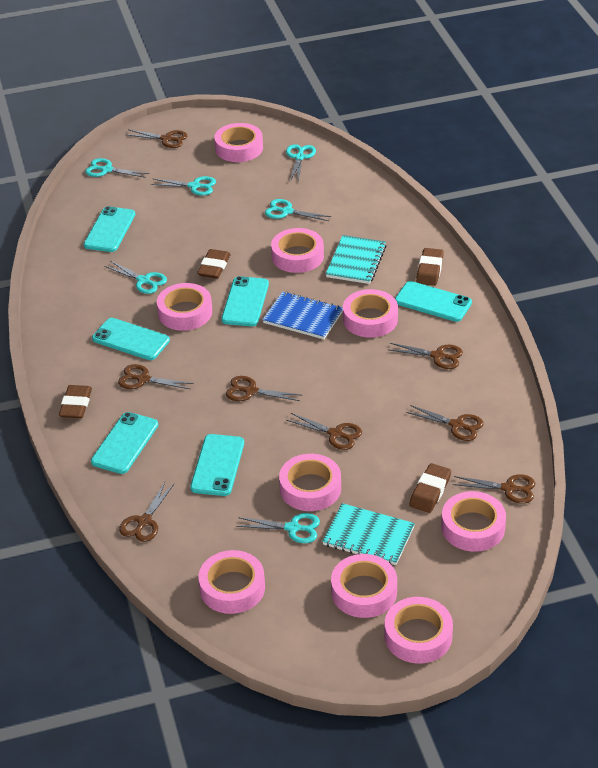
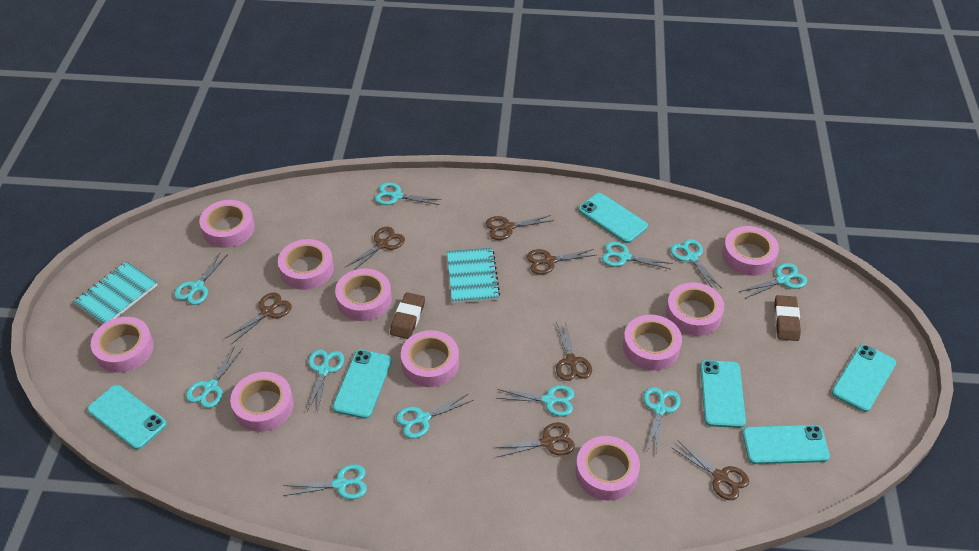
blue notebook: [262,292,343,339] = 1 -> none = 0
brown eraser: [59,385,92,418] [197,249,230,279] [409,463,451,513] [416,248,444,286] = 4 -> [390,292,425,339] [774,295,801,341] = 2
brown scissors: [118,364,194,389] [119,482,174,542] [125,129,187,148] [226,376,301,401] [286,413,362,450] [389,343,463,369] [406,405,484,441] [453,474,535,504] = 8 -> [225,293,292,344] [346,227,405,270] [486,215,554,240] [494,422,575,457] [527,249,596,275] [556,322,592,381] [671,440,749,500] = 7
pink tape: [157,283,212,331] [198,550,265,614] [214,123,263,162] [271,228,324,273] [279,454,341,511] [331,554,397,618] [343,289,398,338] [384,597,453,664] [441,491,506,552] = 9 -> [91,317,154,373] [199,200,255,248] [230,372,294,432] [278,239,334,290] [335,268,392,321] [401,330,459,387] [576,436,640,501] [623,315,682,370] [666,282,724,336] [722,226,779,276] = 10
turquoise scissors: [85,158,149,178] [104,261,167,294] [151,176,216,195] [236,513,320,543] [265,199,332,221] [286,144,316,182] = 6 -> [174,252,228,305] [186,346,243,408] [283,464,367,499] [307,349,344,412] [375,182,442,205] [396,393,473,439] [497,385,574,416] [602,242,673,269] [643,387,681,452] [670,239,722,289] [740,263,807,299] = 11

